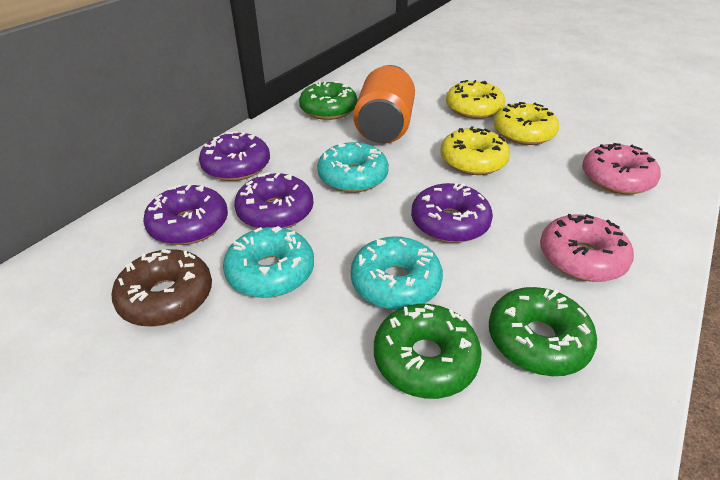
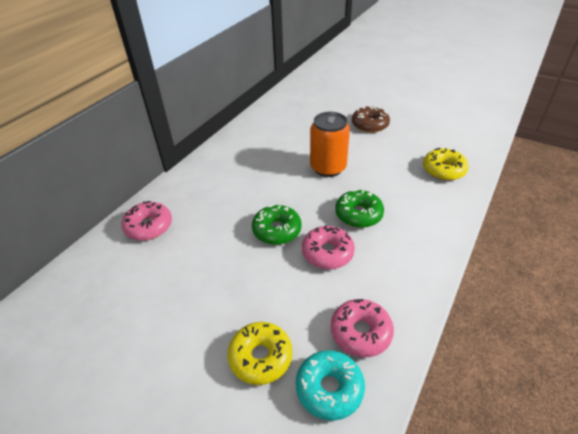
green donut: [299,81,358,120] [374,304,482,399] [489,287,597,376] = 3 -> [252,204,301,245] [335,189,384,228] = 2
pink donut: [540,214,634,282] [582,143,661,195] = 2 -> [121,201,172,241] [302,225,355,269] [331,299,394,357] = 3
purple donut: [143,185,228,245] [199,131,270,181] [234,172,313,229] [411,183,493,243] = 4 -> none = 0
turquoise donut: [223,226,314,298] [317,142,389,193] [351,236,443,310] = 3 -> [296,350,365,421] = 1
yellow donut: [440,126,510,175] [446,80,505,119] [494,102,559,145] = 3 -> [228,322,293,385] [423,148,469,181] = 2

